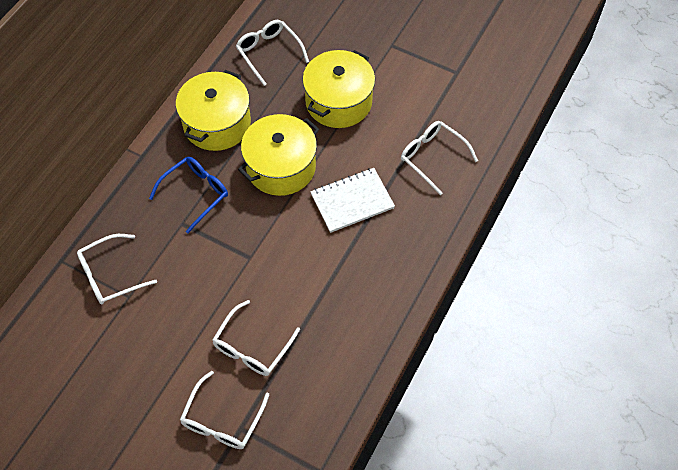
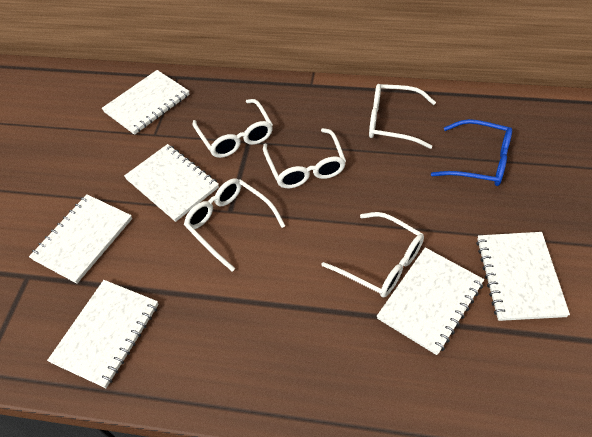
white notebook: [310,168,395,233] = 1 -> [29,194,132,284] [47,280,159,388] [102,70,190,135] [124,144,219,222] [377,247,484,355] [476,232,570,321] = 6
yellow pot: [176,70,251,151] [238,114,319,196] [302,50,375,128] = 3 -> none = 0

